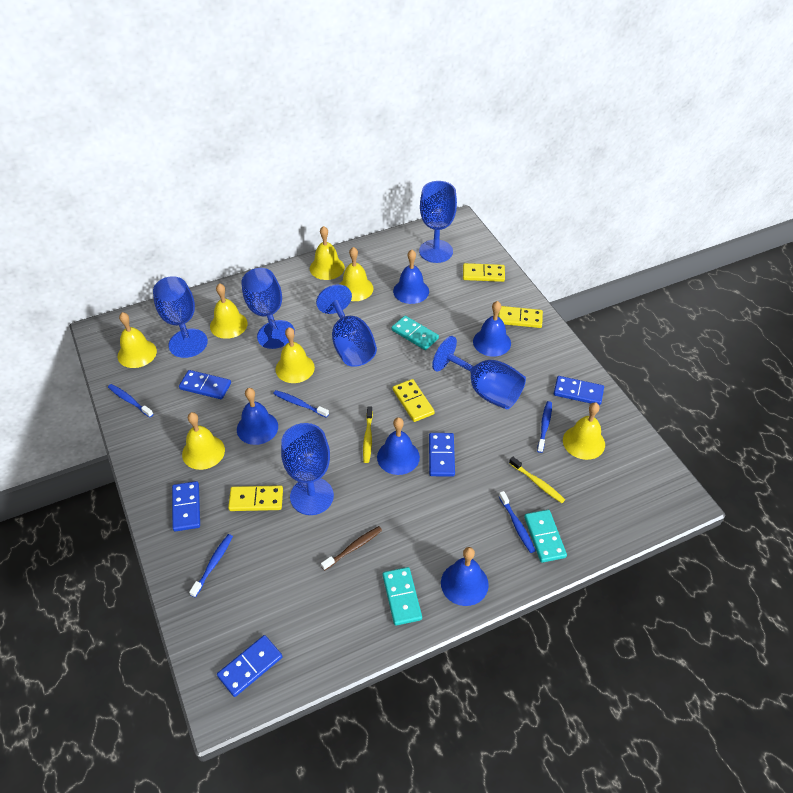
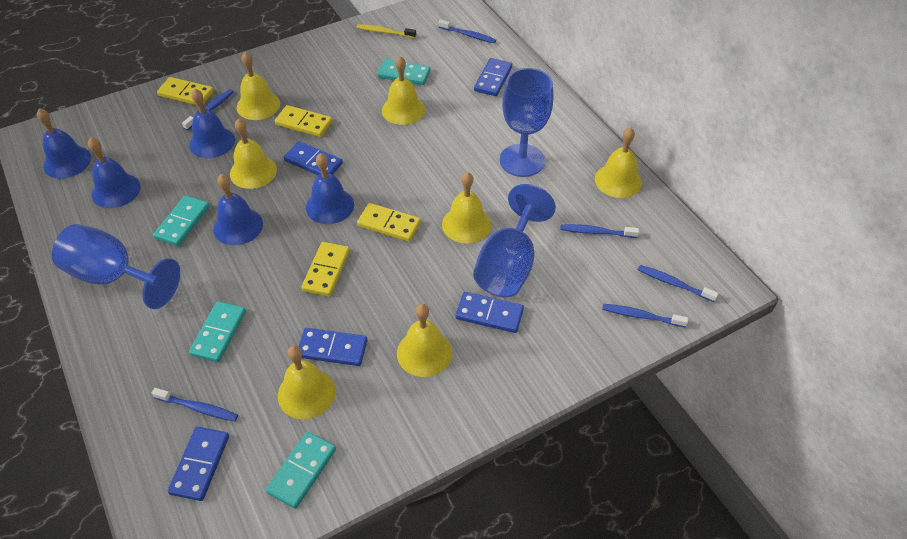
blue goblet: [153,276,208,358] [241,268,295,349] [281,423,334,515] [316,284,377,367] [419,181,457,263] [432,336,526,409] = 6 -> [52,224,180,309] [473,184,556,297] [500,68,553,177] = 3
blue toothbrush: [108,384,154,417] [189,534,233,597] [273,390,329,418] [499,491,535,553] [537,401,552,453] = 5 -> [152,388,238,421] [182,89,234,130] [439,20,496,43] [560,224,639,238] [602,304,688,327] [638,265,719,302] = 6
brown toothbrush: [321,526,382,571] = 1 -> none = 0
turquoise domino: [383,567,422,626] [391,316,439,350] [524,510,567,563] = 3 -> [153,195,210,246] [189,301,246,362] [266,432,336,509] [377,59,430,85] = 4
yellow toothbrush: [363,407,373,463] [509,457,565,503] = 2 -> [356,24,416,38] = 1

